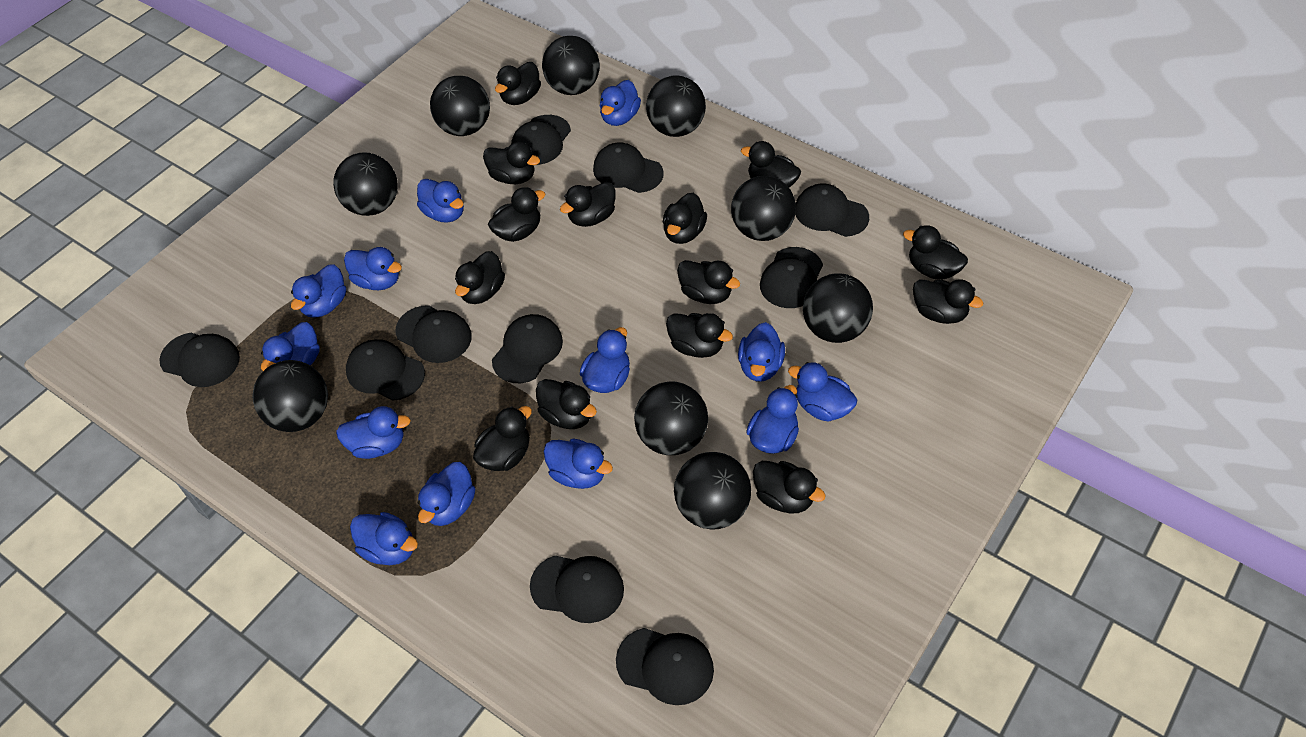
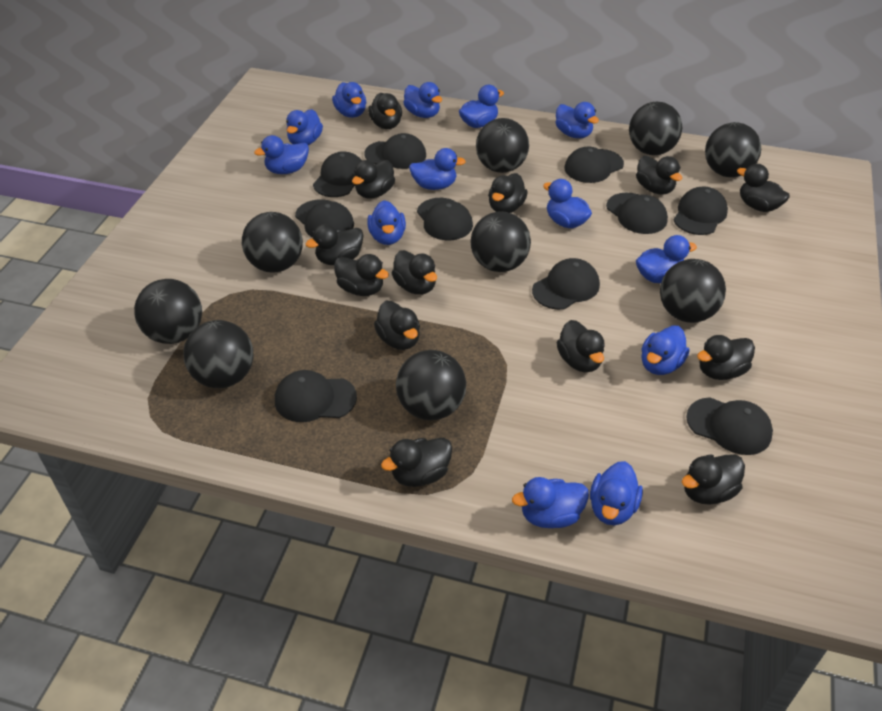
black duck: [455,251,505,304] [473,406,532,471] [483,142,540,184] [488,187,545,242] [495,62,541,105] [536,379,597,429] [560,182,616,227] [663,193,707,244] [666,313,733,358] [677,260,740,304] [741,141,801,187] [753,461,826,513] [903,225,968,280] [913,279,983,324] = 14 -> [305,224,364,265] [334,254,389,296] [352,160,395,198] [368,93,402,129] [374,301,420,350] [381,438,452,487] [392,250,437,295] [488,173,528,213] [557,320,605,372] [636,156,682,195] [682,454,745,505] [697,335,755,380] [737,164,790,212] = 13

